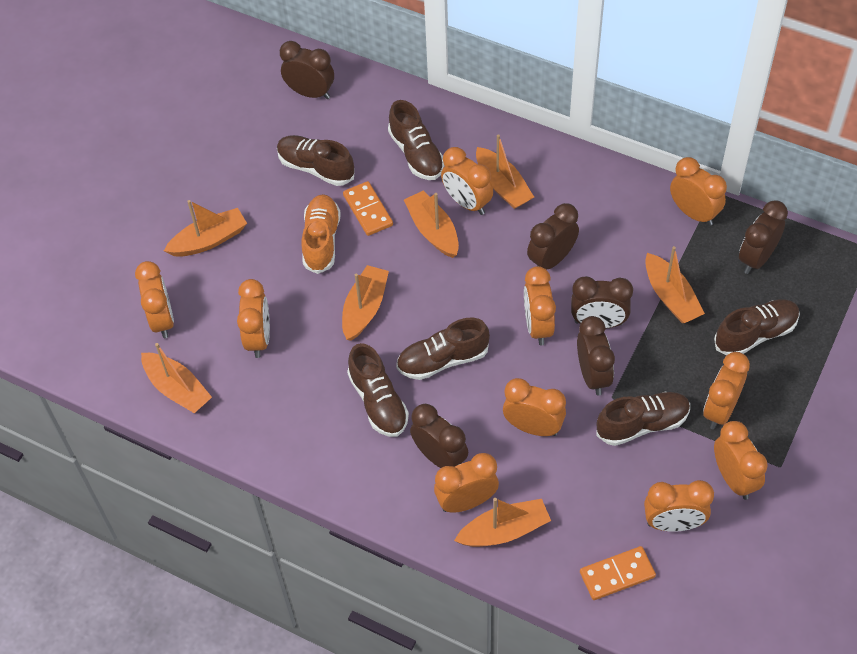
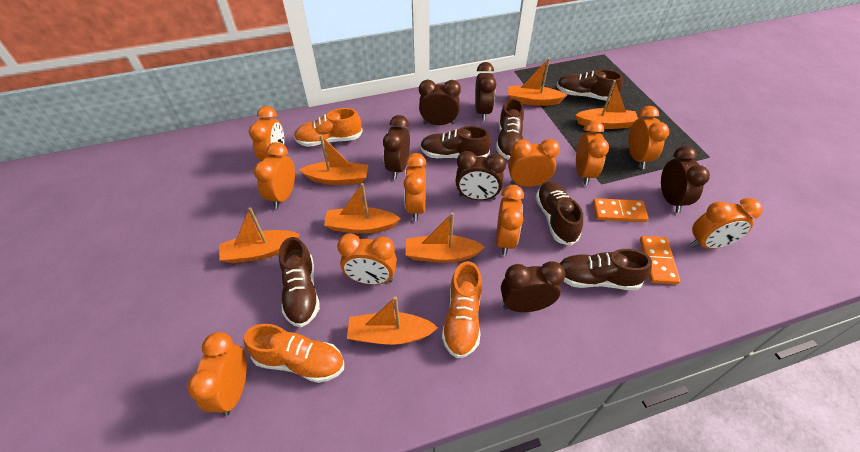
orange shoe: [301,194,341,274] = 1 -> [244,324,344,383] [294,108,363,147] [442,261,482,358] = 3

